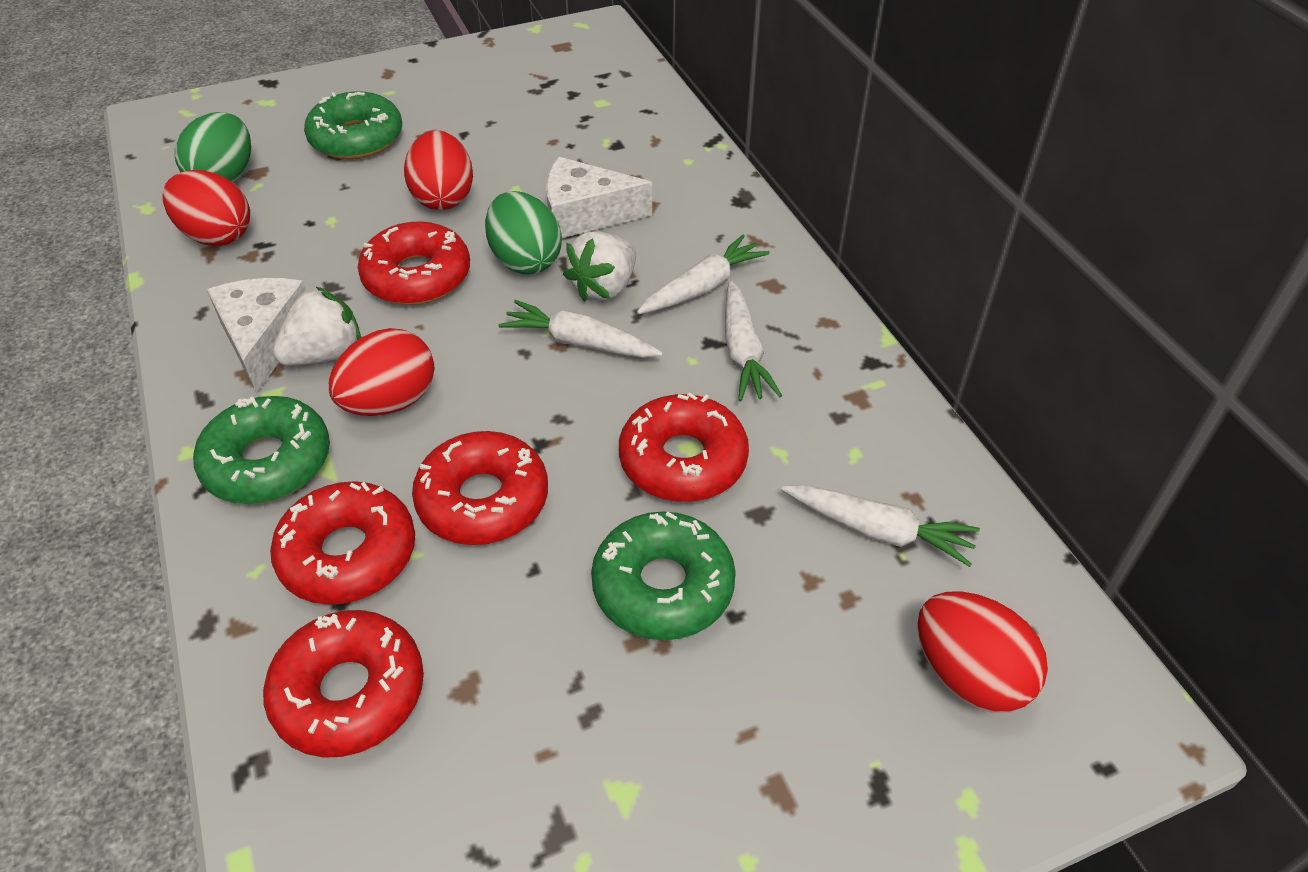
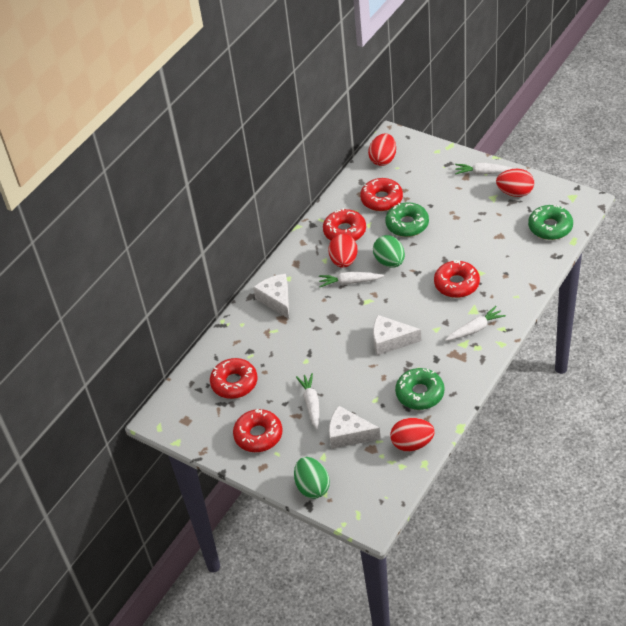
white cheese: [207,278,306,394] [546,157,652,238] = 2 -> [253,274,289,319] [329,406,381,449] [373,315,421,355] = 3
white strawberry: [273,287,361,365] [563,231,636,302] = 2 -> none = 0

